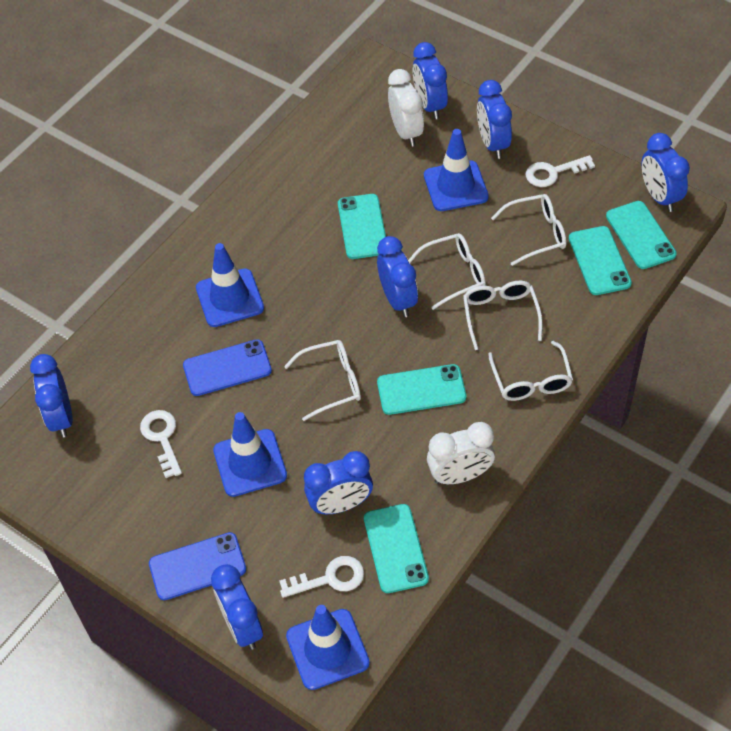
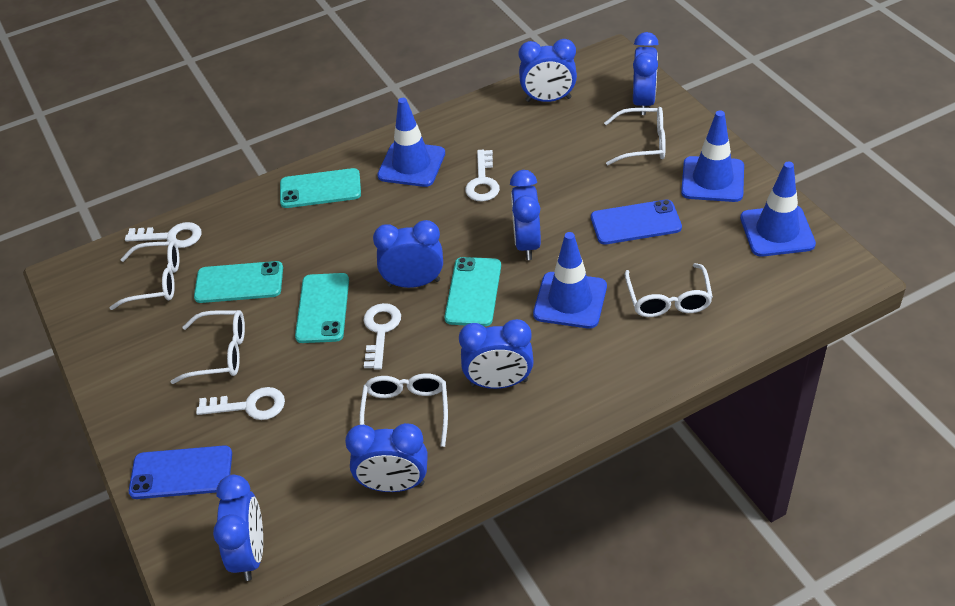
turquoise phone: [338,194,386,259] [364,504,429,593] [377,364,466,415] [569,226,632,295] [606,201,677,269] = 5 -> [194,261,283,303] [280,168,361,208] [295,273,349,343] [444,257,501,326] = 4
white clock: [388,69,424,147] [427,422,495,484] = 2 -> none = 0
white key: [140,410,182,478] [279,556,364,598] [526,155,595,187] = 3 -> [125,222,201,248] [196,387,285,420] [364,303,401,370] [465,150,500,201] = 4

